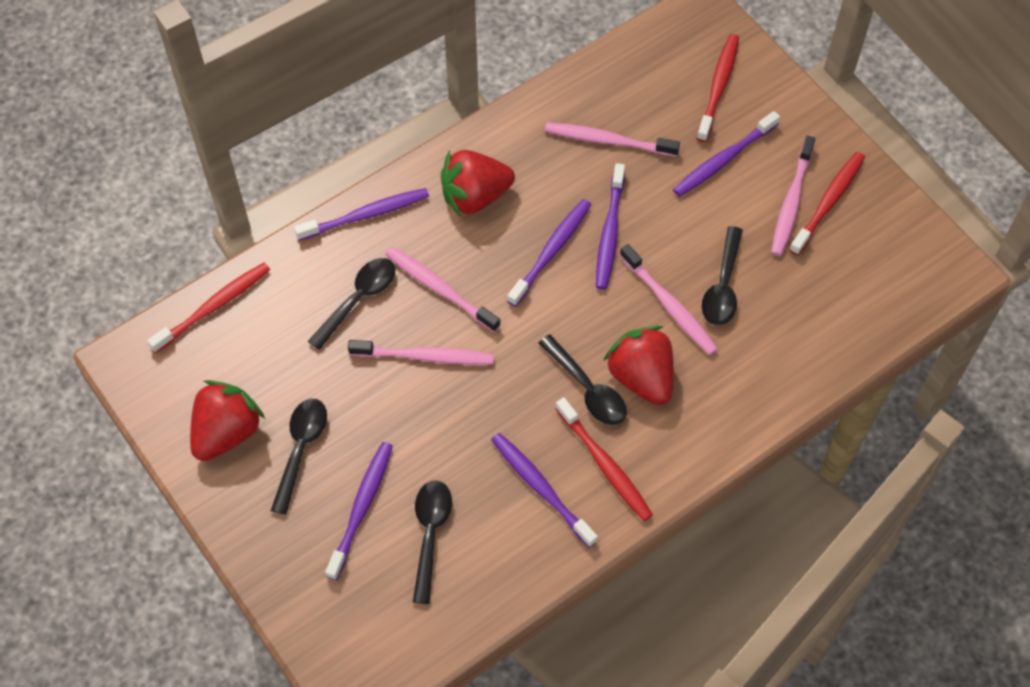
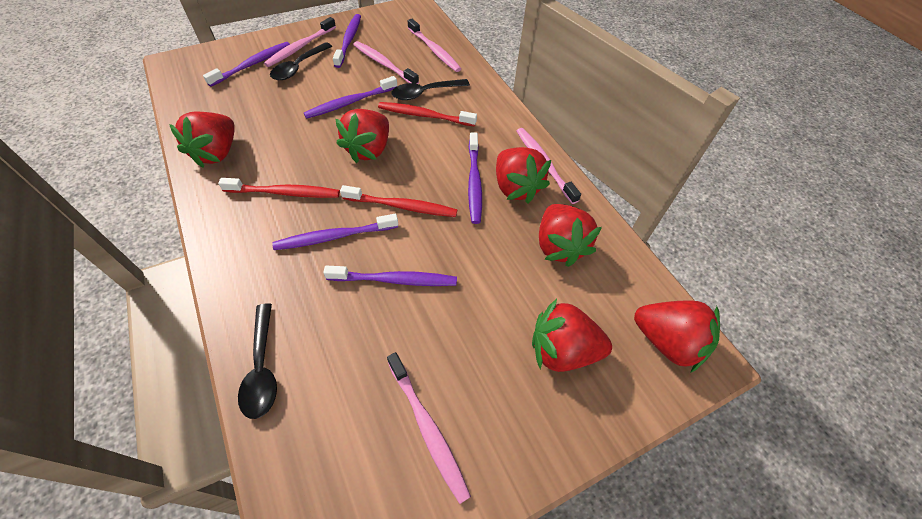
black spoon: [271,399,327,515] [308,258,395,350] [413,480,452,604] [539,334,627,425] [702,226,743,325] = 5 -> [238,303,277,419] [270,42,332,80] [391,79,470,100] = 3
red strawberry: [190,380,265,461] [441,149,515,217] [603,325,674,405] = 3 -> [169,112,235,168] [335,109,389,163] [496,147,551,203] [532,299,612,372] [539,204,602,267] [634,301,720,373] = 6
red toothbrush: [147,263,270,353] [555,397,653,521] [696,34,739,142] [789,152,865,255] = 4 -> [218,178,340,198] [340,185,457,217] [378,102,477,127] = 3

